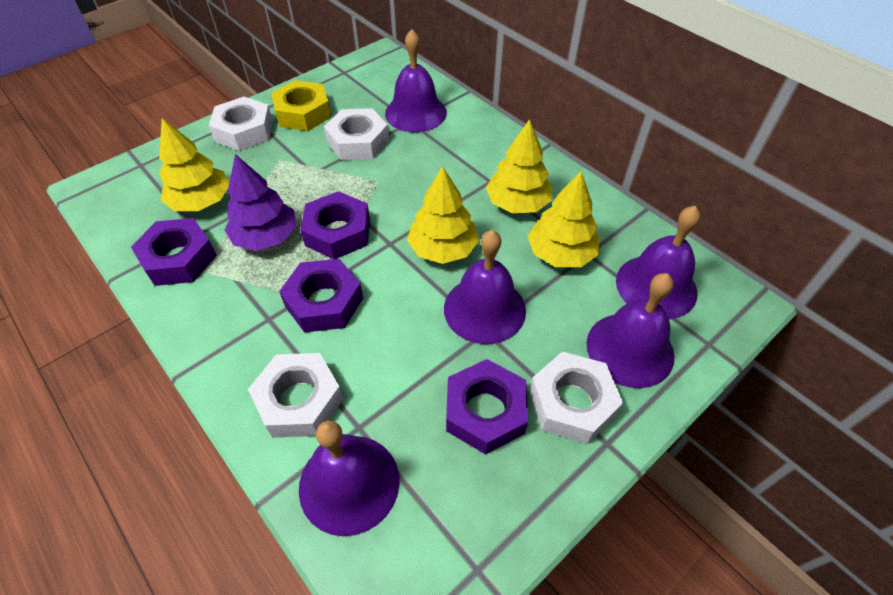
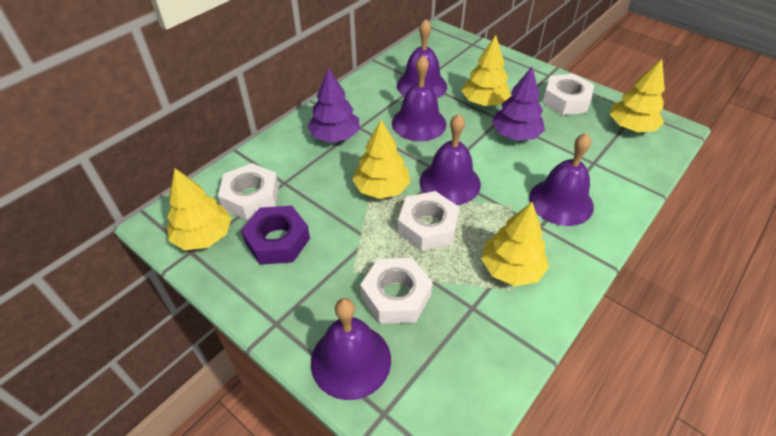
purple nut: [131,218,216,286] [279,259,363,333] [300,191,370,259] [446,359,528,455] = 4 -> [241,206,310,265] = 1
purple tree: [225,154,296,251] = 1 -> [307,68,360,143] [492,67,545,140] = 2
yellow nut: [271,80,331,131] = 1 -> none = 0
yellow tree: [159,118,229,211] [407,166,479,264] [486,119,552,213] [528,172,599,267] = 4 -> [167,168,231,250] [352,120,411,199] [462,35,511,106] [481,202,549,286] [610,59,665,132] = 5

